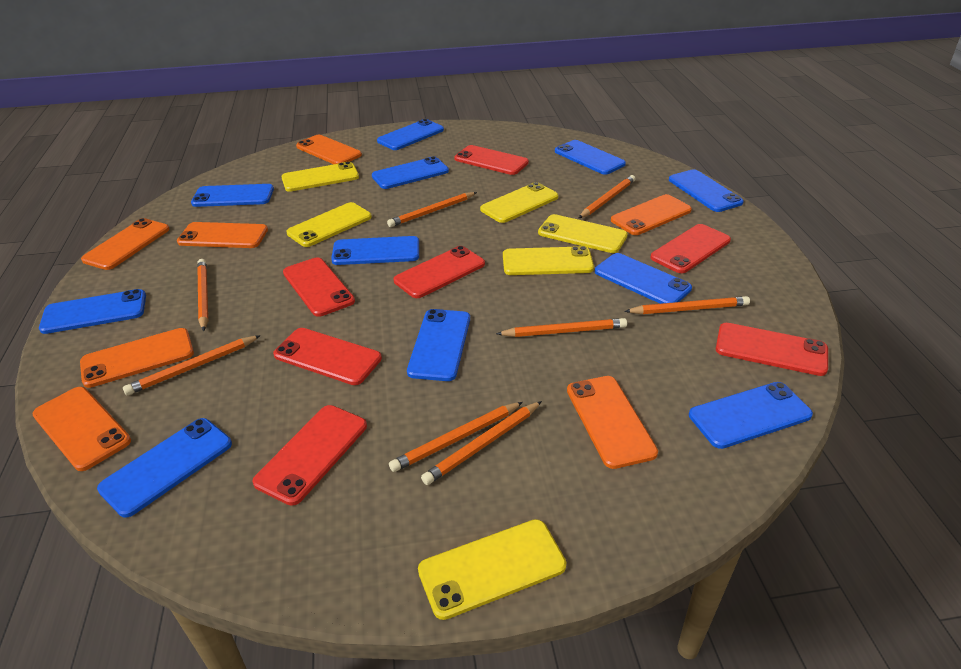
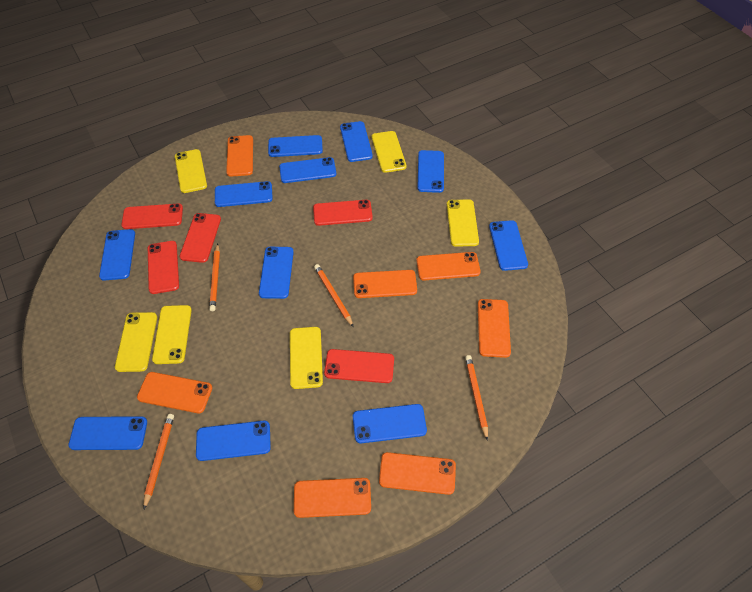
orange pencil: [123,335,261,395] [197,259,208,331] [387,192,477,227] [389,402,523,472] [421,401,542,485] [496,318,627,337] [579,175,636,218] [624,296,750,314] = 8 -> [143,414,174,509] [209,244,220,311] [314,264,354,327] [465,355,488,441] = 4
red phone: [252,405,367,506] [273,328,382,385] [283,257,355,317] [394,246,485,298] [454,145,529,175] [650,224,731,273] [716,323,828,376] = 7 -> [121,203,183,229] [148,241,179,294] [179,213,221,263] [313,200,373,226] [324,349,394,383] = 5

